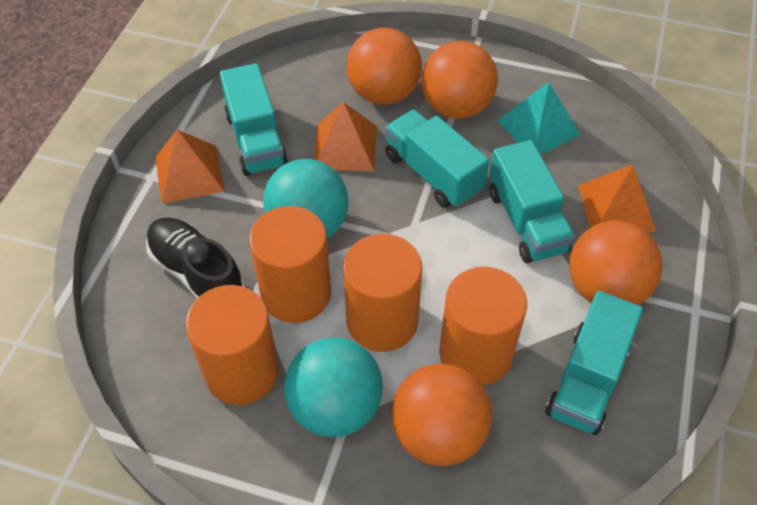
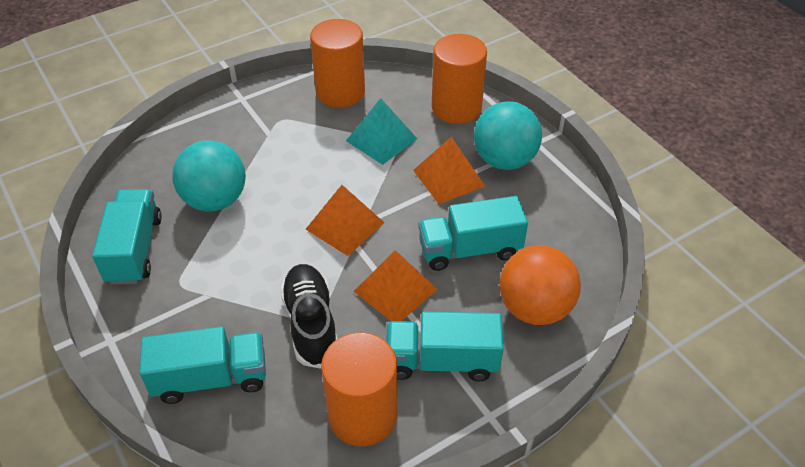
orange ball: [346,28,422,105] [391,364,492,466] [421,41,498,119] [569,221,663,305] = 4 -> [500,245,581,325] = 1
orange cylinder: [186,285,279,405] [249,206,331,323] [343,234,422,352] [439,267,527,386] = 4 -> [310,19,365,108] [321,332,397,446] [432,34,487,124] = 3

